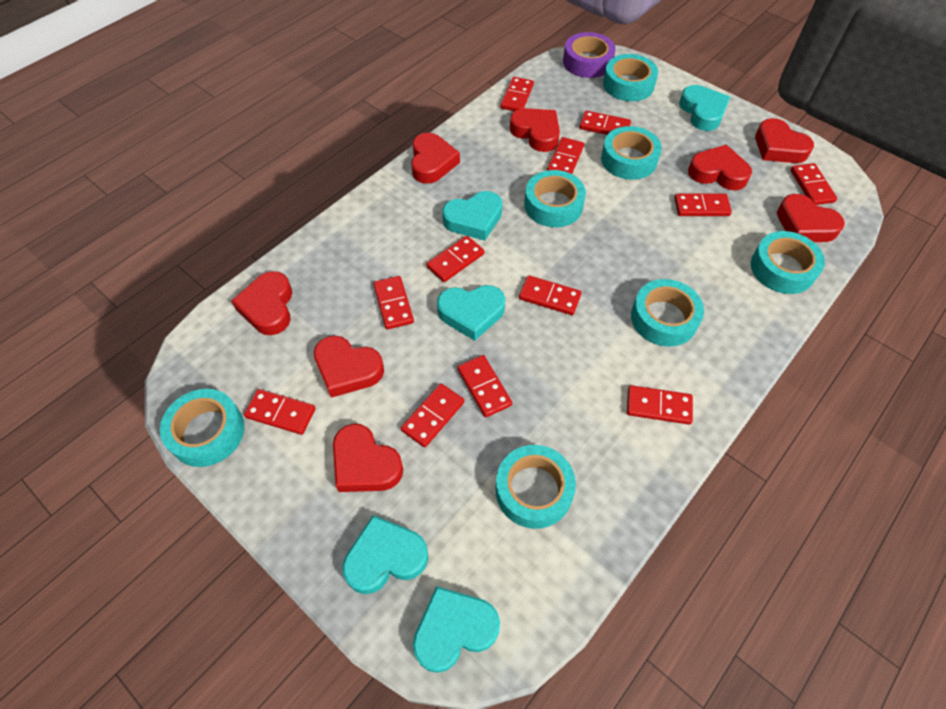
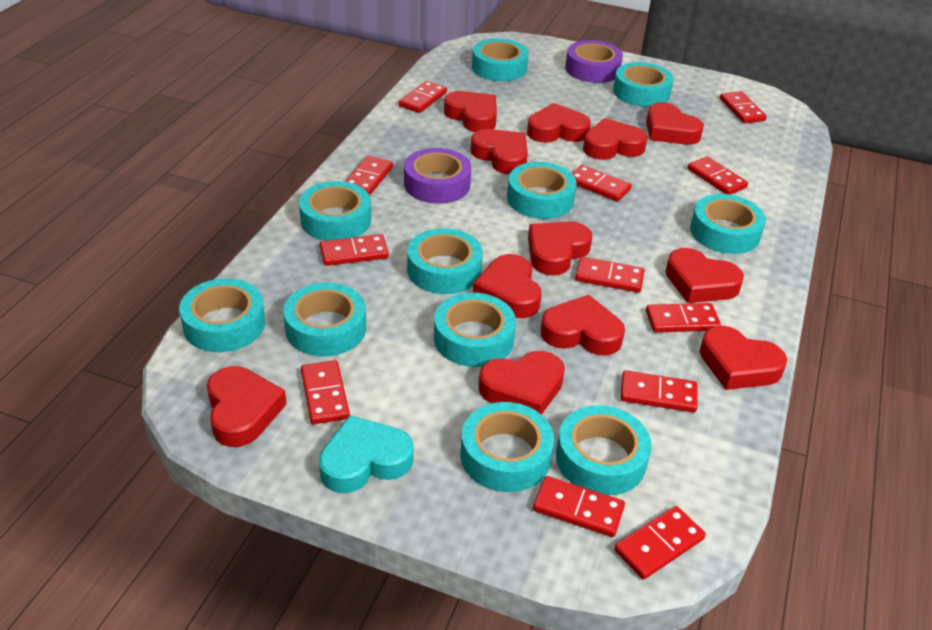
purple tape: [563,32,616,78] = 1 -> [404,148,471,204] [565,40,623,83] = 2
red heart: [231,271,292,335] [314,335,384,398] [333,424,403,492] [411,133,460,184] [510,108,560,152] [688,145,752,190] [755,118,814,163] [777,194,845,242] = 8 -> [207,366,287,447] [444,91,497,132] [471,129,528,174] [473,254,542,318] [478,351,565,415] [527,103,591,143] [528,221,592,276] [541,295,625,355] [583,118,648,160] [646,102,704,145] [665,248,744,303] [700,326,787,390] = 12
turquoise heart: [342,515,428,594] [413,586,500,673] [437,285,505,341] [442,191,502,241] [679,85,730,131] = 5 -> [319,415,414,493] = 1
turquoise tape: [160,389,245,467] [495,445,576,529] [524,170,586,227] [601,126,662,180] [603,54,658,101] [631,279,704,347] [751,231,825,294] = 7 -> [179,278,266,352] [283,283,366,356] [299,181,371,241] [407,228,483,294] [434,293,516,367] [461,402,554,492] [472,38,529,81] [507,162,577,219] [556,405,652,496] [613,62,673,107] [690,194,766,254] = 11

